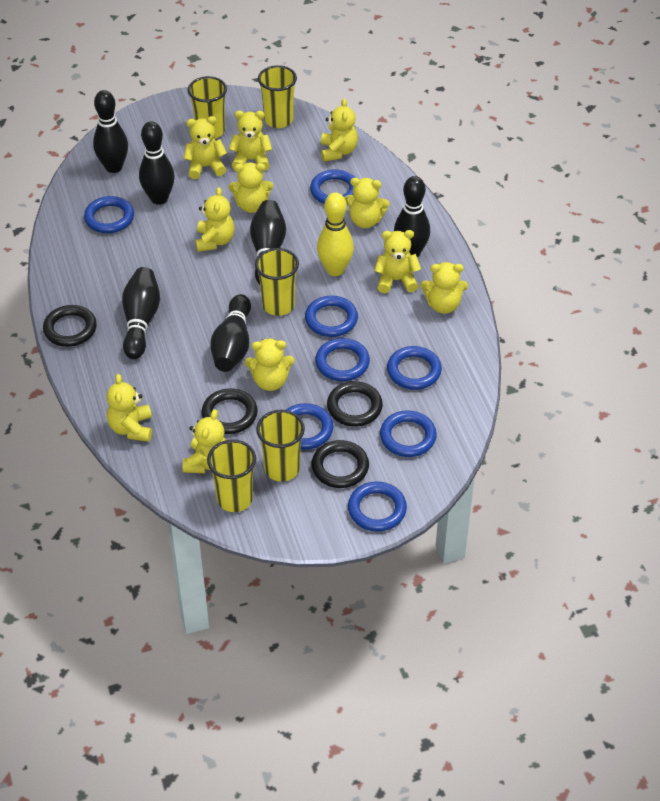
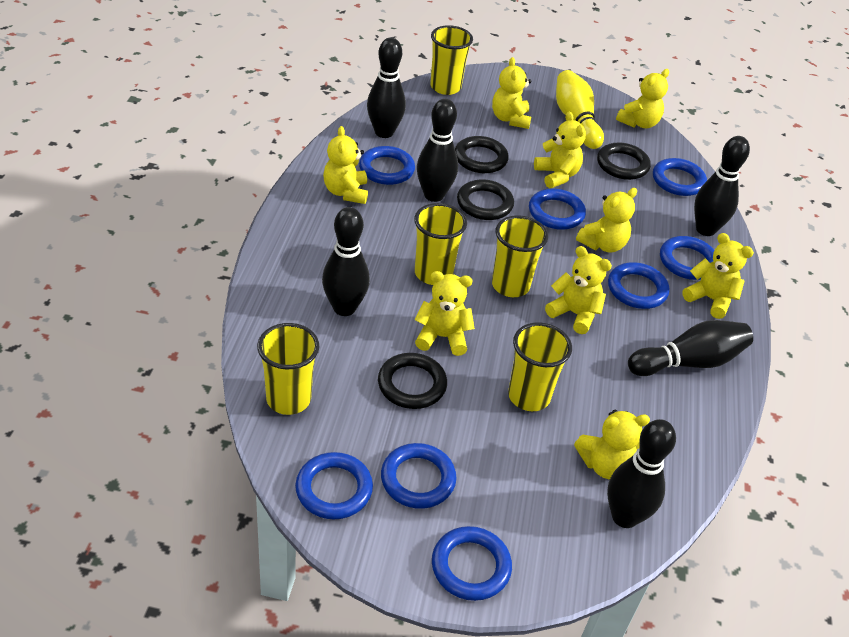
yellow teddy bear: [106,374,152,442] [183,409,226,473] [184,116,227,179] [195,187,235,252] [229,111,272,171] [229,163,273,213] [245,338,294,391] [321,98,358,162] [345,178,389,228] [374,230,421,293] [421,262,468,314] = 11 -> [323,126,368,204] [415,271,475,356] [492,57,532,129] [534,112,586,188] [545,246,612,334] [574,410,650,480] [576,188,637,253] [616,69,669,128] [682,233,754,319] = 9

